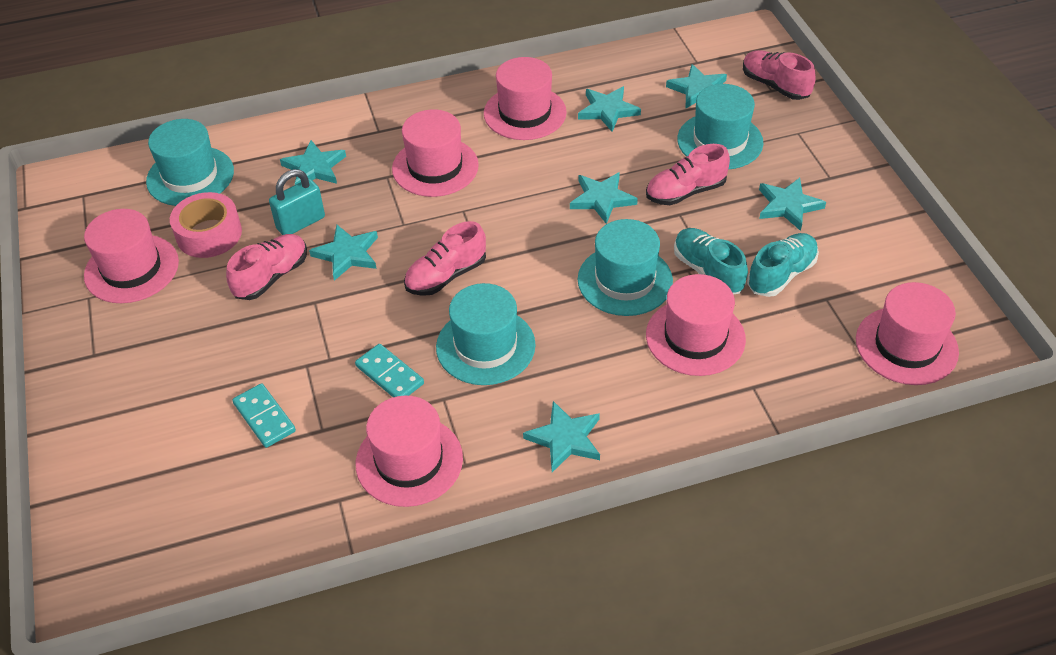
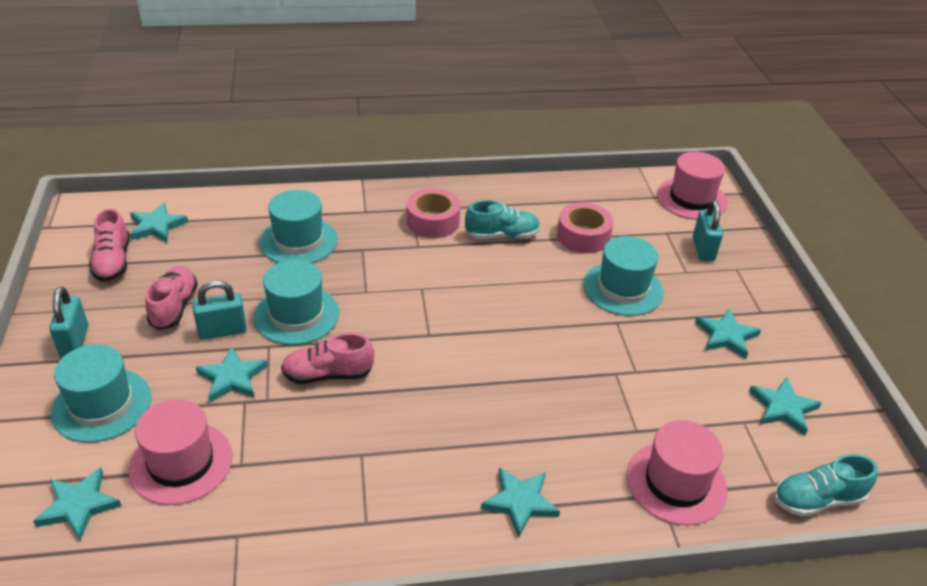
pink hat: [84,209,179,303] [356,395,463,507] [392,109,479,197] [484,57,567,140] [646,274,746,376] [856,282,959,385] = 6 -> [128,399,233,505] [627,420,727,525] [657,152,728,220] = 3
pink shoe: [226,234,307,300] [404,221,486,296] [646,144,730,205] [743,50,816,100] = 4 -> [89,209,130,282] [145,266,198,330] [281,333,374,384] = 3
pink tape: [170,192,242,258] = 1 -> [407,188,460,238] [557,203,614,253] = 2
turquoise domino: [232,383,296,448] [355,344,424,397] = 2 -> none = 0
turquoise padlock: [269,169,325,235] = 1 -> [49,287,88,357] [192,281,247,340] [693,200,723,261] = 3
turquoise star: [280,140,346,185] [309,225,378,281] [523,401,600,472] [570,172,638,224] [578,86,641,132] [666,64,727,108] [759,178,826,231] = 7 -> [33,467,121,540] [130,202,188,242] [196,347,268,402] [481,467,560,538] [695,308,761,359] [749,377,821,435] = 6

